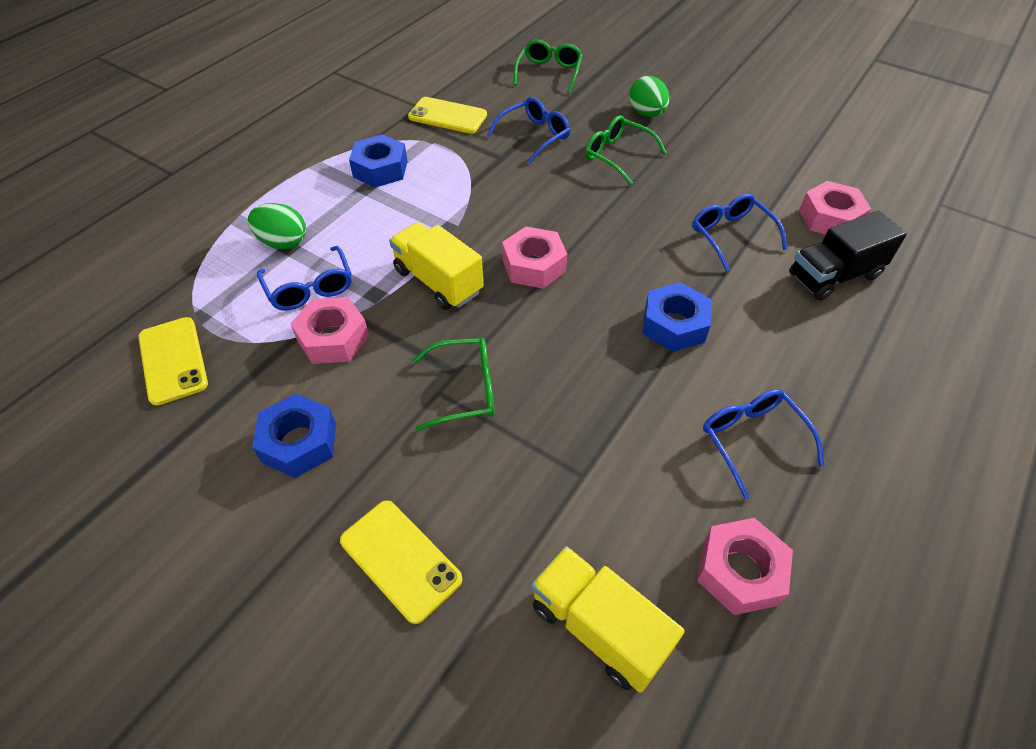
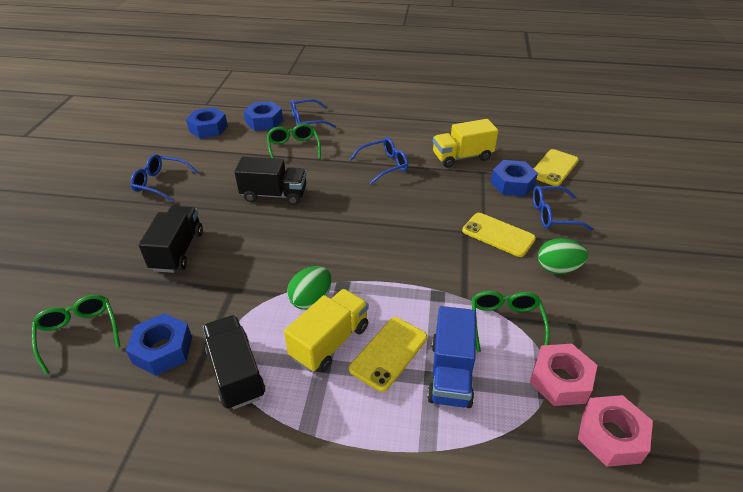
black truck: [789,211,907,301] = 1 -> [139,206,203,273] [203,315,265,409] [235,157,307,205] = 3
blue nut: [252,394,336,478] [349,134,408,188] [642,282,711,352] = 3 -> [126,313,192,376] [186,108,228,139] [244,101,283,131] [491,160,538,197] = 4
blue truck: none = 0 -> [427,306,476,408] = 1
pink nut: [290,297,369,364] [502,226,567,289] [697,518,793,615] [799,181,871,235] = 4 -> [530,344,597,406] [578,395,653,467] = 2

